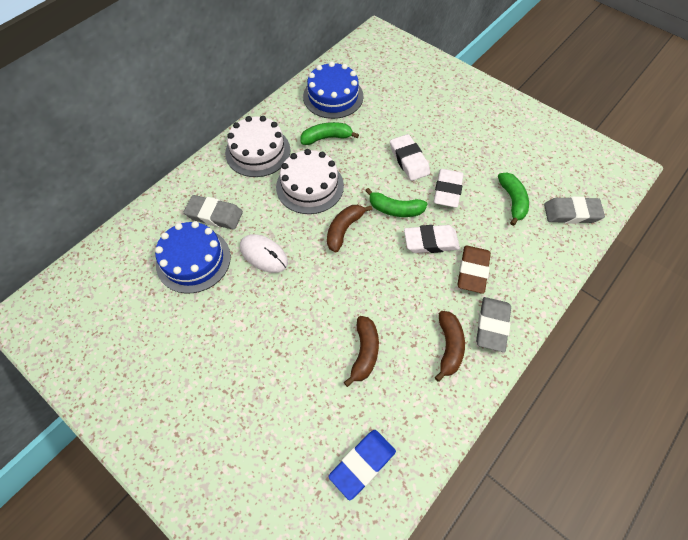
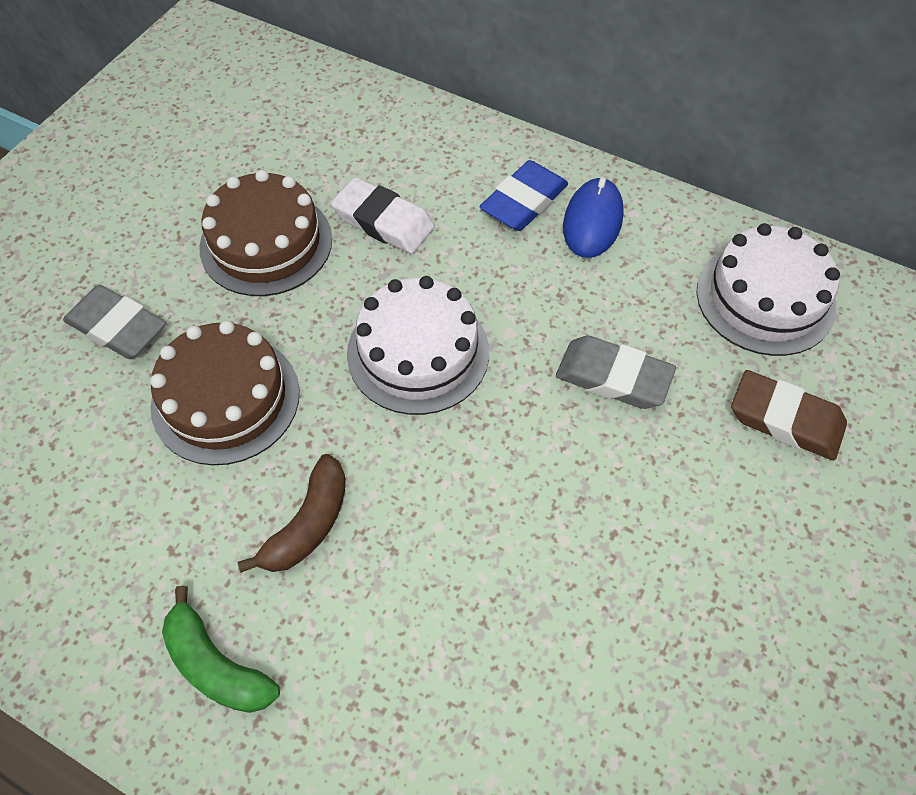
blue cake: [155,221,231,293] [303,62,363,119] = 2 -> none = 0
blue mouse: none = 0 -> [563,177,624,258] = 1
brown banana: [327,205,372,252] [344,316,379,387] [435,311,465,382] = 3 -> [238,454,346,573] = 1
brown cake: none = 0 -> [150,320,299,465] [199,170,332,296] = 2
green banana: [301,122,359,145] [365,188,427,217] [498,172,529,226] = 3 -> [162,585,280,713] = 1
grey eraser: [184,195,243,230] [476,297,511,352] [544,197,605,224] = 3 -> [63,285,166,359] [556,336,676,409] = 2
white eraser: [390,134,430,181] [404,225,460,253] [434,169,464,208] = 3 -> [331,177,435,254] = 1
white mouse: [240,234,288,273] = 1 -> none = 0

